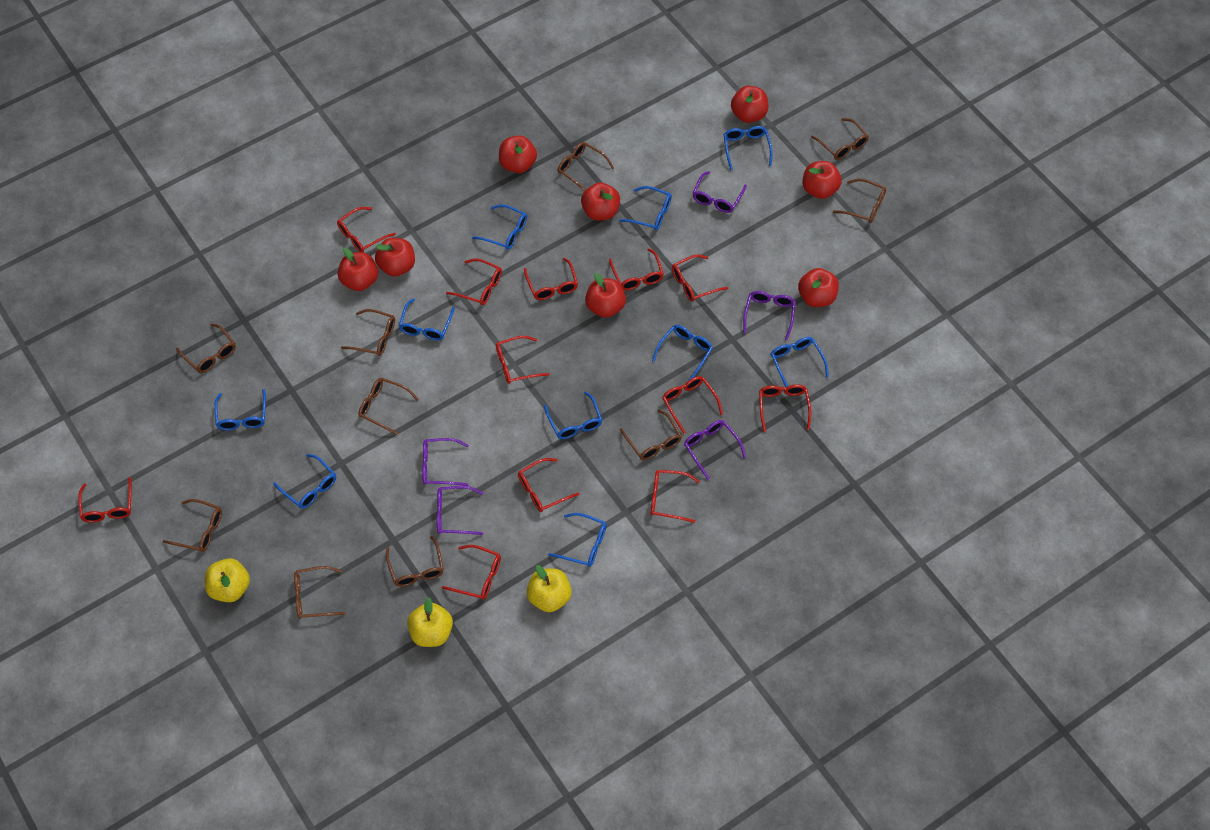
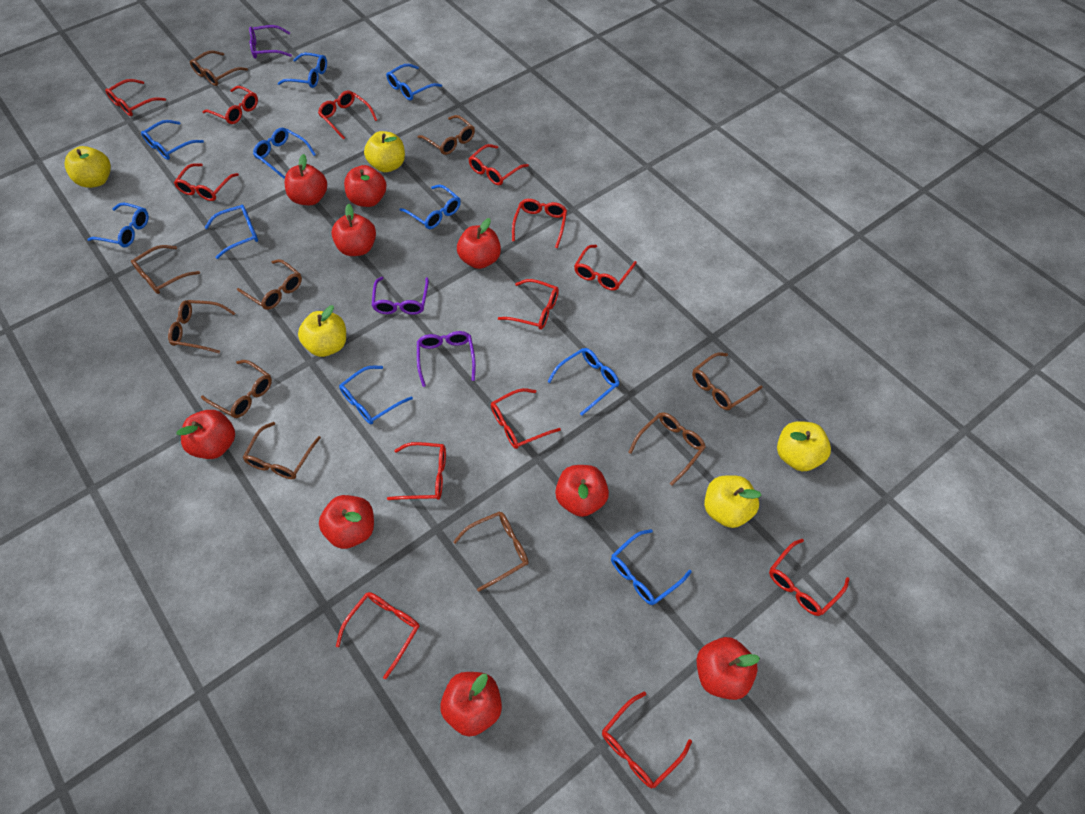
purple glasses: [422,438,469,486] [437,486,484,535] [684,420,746,480] [692,171,747,213] [743,291,796,340] = 5 -> [249,25,292,59] [372,277,429,315] [417,331,476,387] = 3
red apple: [338,248,378,291] [375,238,415,277] [499,135,537,173] [581,182,620,221] [585,273,626,318] [731,86,768,123] [798,268,839,307] [802,161,842,199] = 8 -> [176,410,235,459] [284,154,327,205] [319,495,374,549] [331,203,376,256] [344,165,387,207] [440,672,502,737] [457,218,501,269] [555,465,609,517] [696,637,760,700] = 9
red glasses: [78,477,132,523] [337,207,396,252] [442,545,501,600] [446,258,502,305] [496,336,549,384] [518,458,579,512] [524,258,578,300] [609,249,664,290] [651,470,700,523] [662,376,723,434] [672,254,728,302] [759,384,811,432] = 12 -> [105,79,166,116] [174,163,239,201] [202,86,258,124] [318,91,377,140] [336,592,419,679] [387,442,446,500] [468,144,529,185] [491,388,561,449] [498,279,559,330] [512,199,567,248] [574,244,637,291] [602,692,692,788] [769,539,850,616] = 13
yellow apple: [205,558,250,602] [407,597,453,647] [527,565,572,612] = 3 -> [64,146,111,188] [298,305,346,357] [364,131,405,172] [704,475,761,528] [777,421,831,471] = 5

